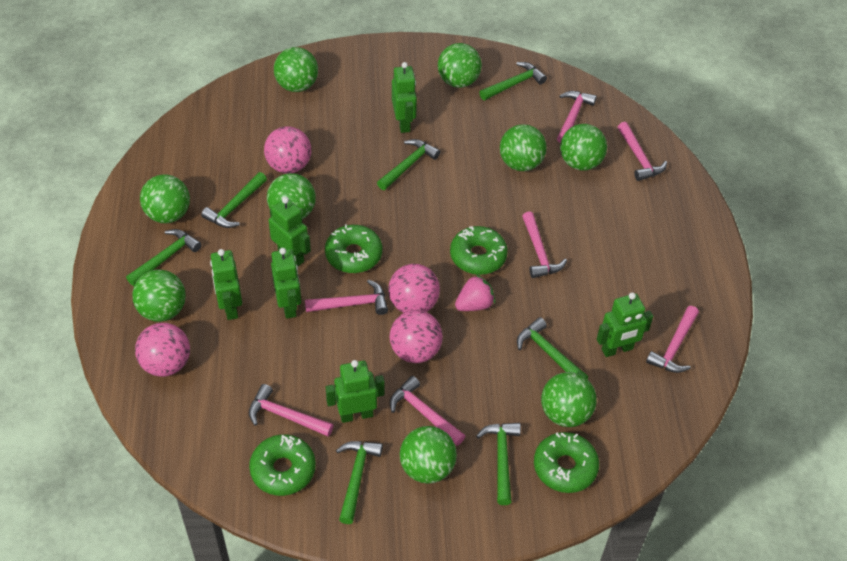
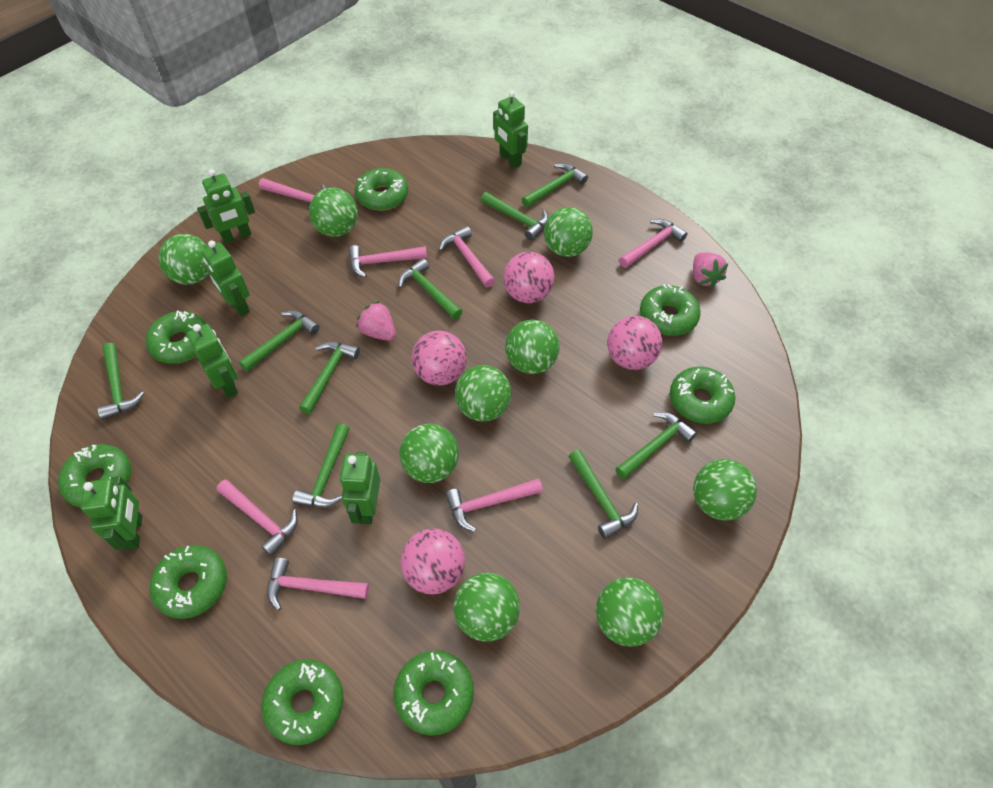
green donut: [249,434,316,496] [325,224,382,273] [450,226,508,275] [534,432,599,493] = 4 -> [58,444,131,508] [146,311,206,364] [150,545,227,619] [261,659,344,745] [355,168,408,211] [394,650,474,736] [640,284,701,336] [670,367,735,424] = 8
green hammer: [126,229,202,286] [201,172,267,228] [336,441,383,524] [377,139,440,190] [476,423,521,505] [479,62,547,100] [517,317,588,379] = 7 -> [97,343,144,420] [239,310,320,372] [292,423,350,508] [299,341,360,414] [398,258,462,319] [481,192,548,240] [522,163,588,207] [569,450,638,539] [615,412,697,479] = 9
pink strawberry: [455,274,495,311] = 1 -> [356,301,396,341] [693,252,728,288] = 2

